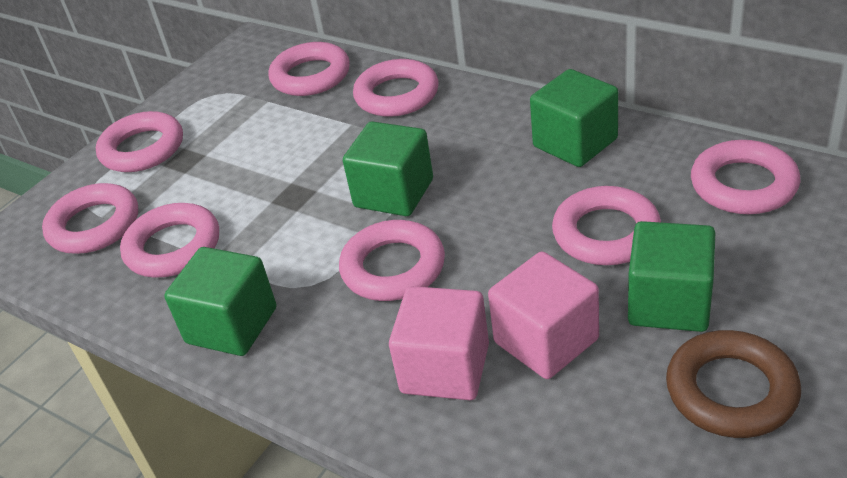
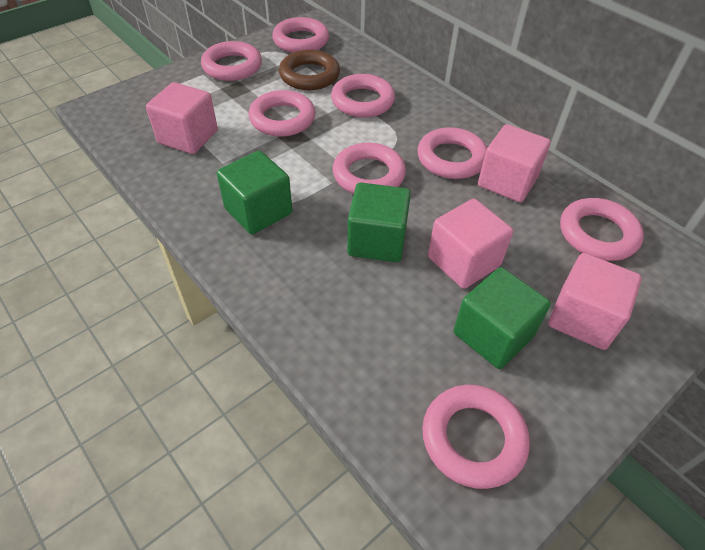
green cube: [164,247,277,356] [343,121,433,216] [530,69,618,167] [628,221,715,332] = 4 -> [217,151,292,235] [347,183,411,262] [454,267,551,369] = 3
pink cube: [389,286,489,400] [488,251,599,379] = 2 -> [146,82,218,154] [428,199,513,289] [478,124,551,202] [548,253,642,350] = 4

